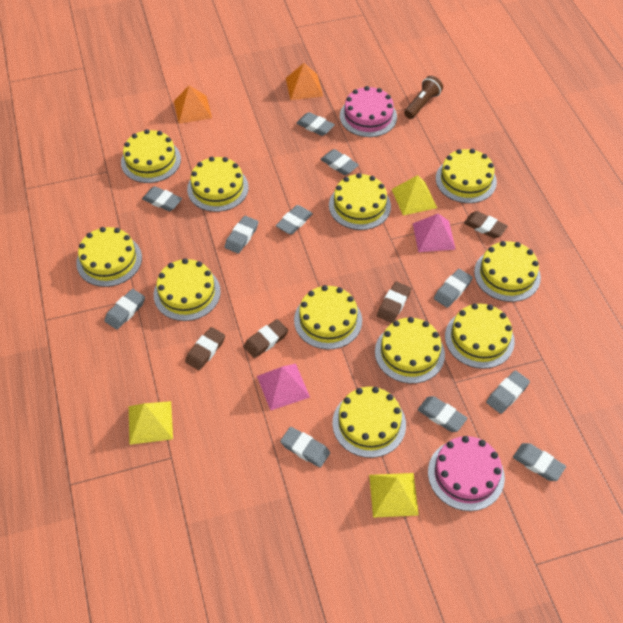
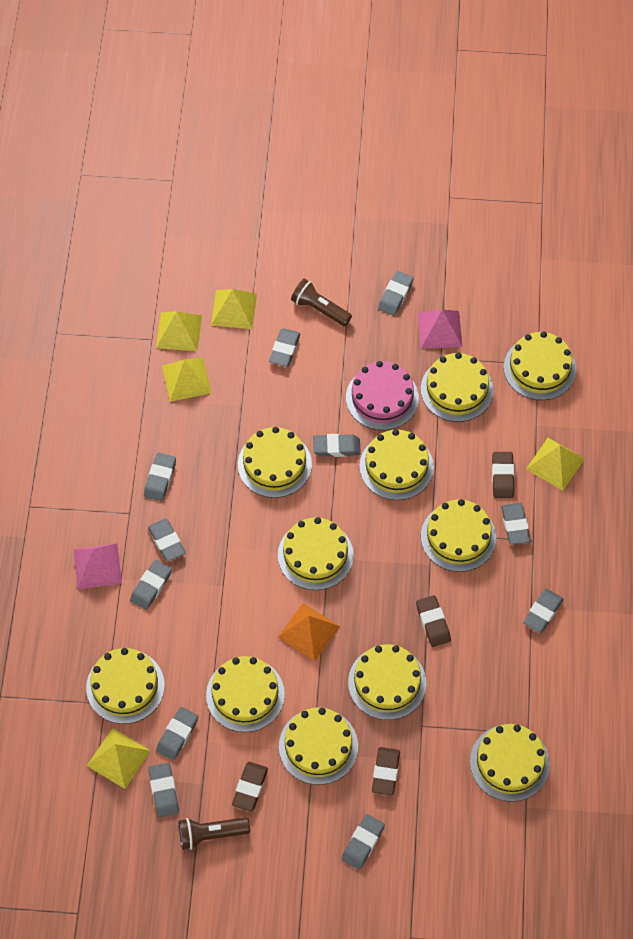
brown flashlight: [404,76,443,119] = 1 -> [179,817,250,850] [291,279,352,326] = 2
orange pyramid: [174,85,212,124] [286,63,323,100] = 2 -> [277,603,340,661] = 1
pink cake: [340,86,397,137] [428,436,505,511] = 2 -> [346,361,419,430] = 1
yellow pyramid: [129,401,173,445] [369,473,419,518] [392,175,437,215] = 3 -> [87,728,151,789] [156,311,202,351] [162,357,212,402] [211,289,257,329] [526,438,585,491] = 5

